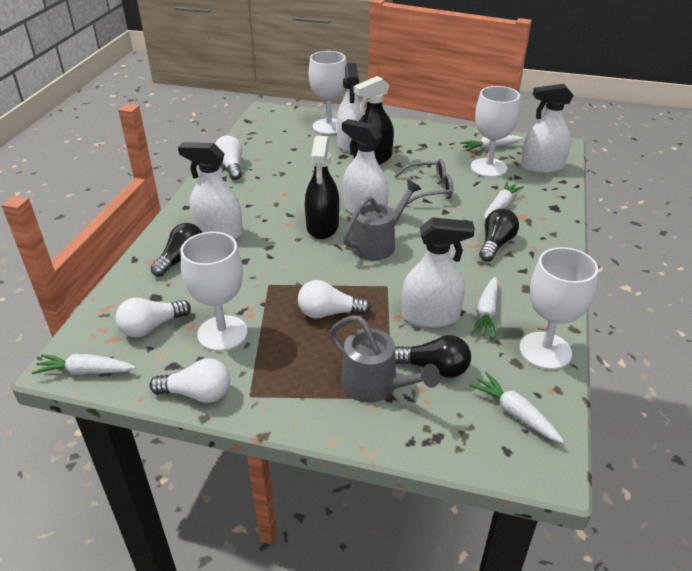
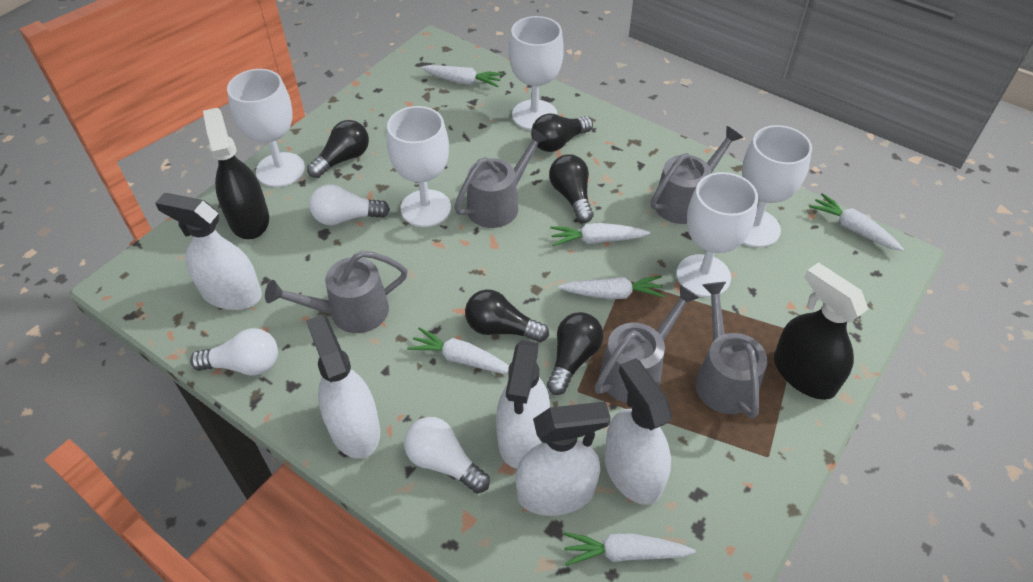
black light bulb: [151,223,203,277] [395,335,471,378] [479,209,519,261] = 3 -> [307,120,369,178] [465,289,549,342] [531,114,593,152] [547,312,604,395] [549,154,593,223] = 5
grey glasses: [394,159,453,205] = 1 -> none = 0
grey watering can: [330,316,440,403] [343,180,421,260] = 2 -> [265,251,408,333] [454,128,549,228] [594,285,700,403] [651,126,743,224] [695,282,767,419] = 5
white carrot: [32,354,136,375] [460,135,524,151] [469,372,564,443] [470,277,498,338] [484,181,524,219] = 5 -> [407,327,509,374] [421,65,503,87] [550,223,650,246] [559,276,665,299] [564,532,696,566] [809,193,904,251] = 6
white goblet: [181,232,248,351] [309,51,346,135] [471,86,520,177] [520,247,598,370] = 4 -> [227,69,305,187] [387,106,451,227] [509,16,564,130] [677,172,758,297] [742,125,812,248] = 5
white light bulb: [115,298,191,337] [150,358,230,403] [215,136,242,180] [298,280,371,319] = 4 -> [190,328,278,376] [309,184,390,225] [404,417,490,493] = 3

